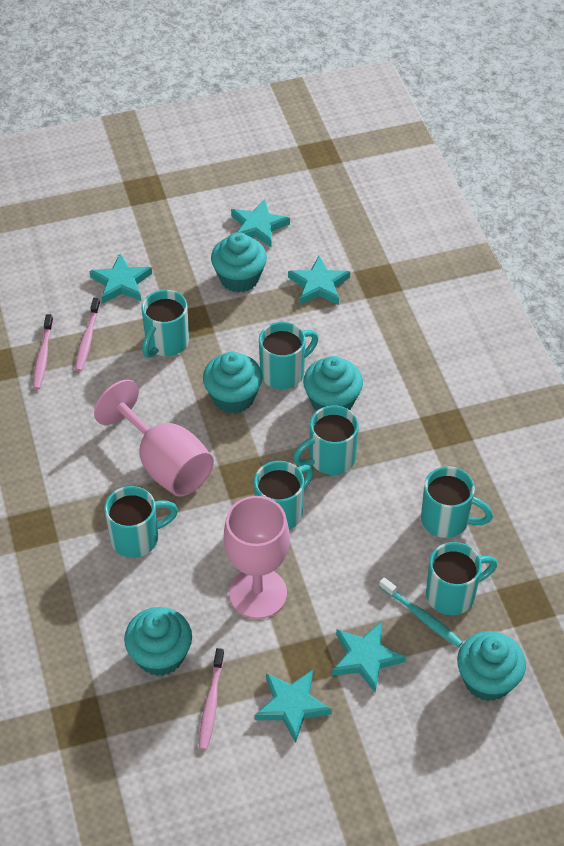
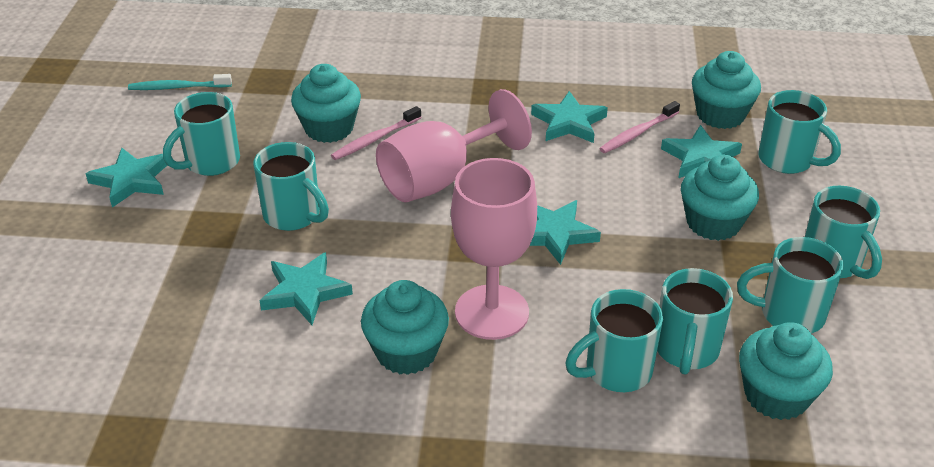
pink toothbrush: [33,314,53,390] [75,298,100,371] [199,648,224,750] = 3 -> [331,106,422,160] [599,101,680,153] = 2

